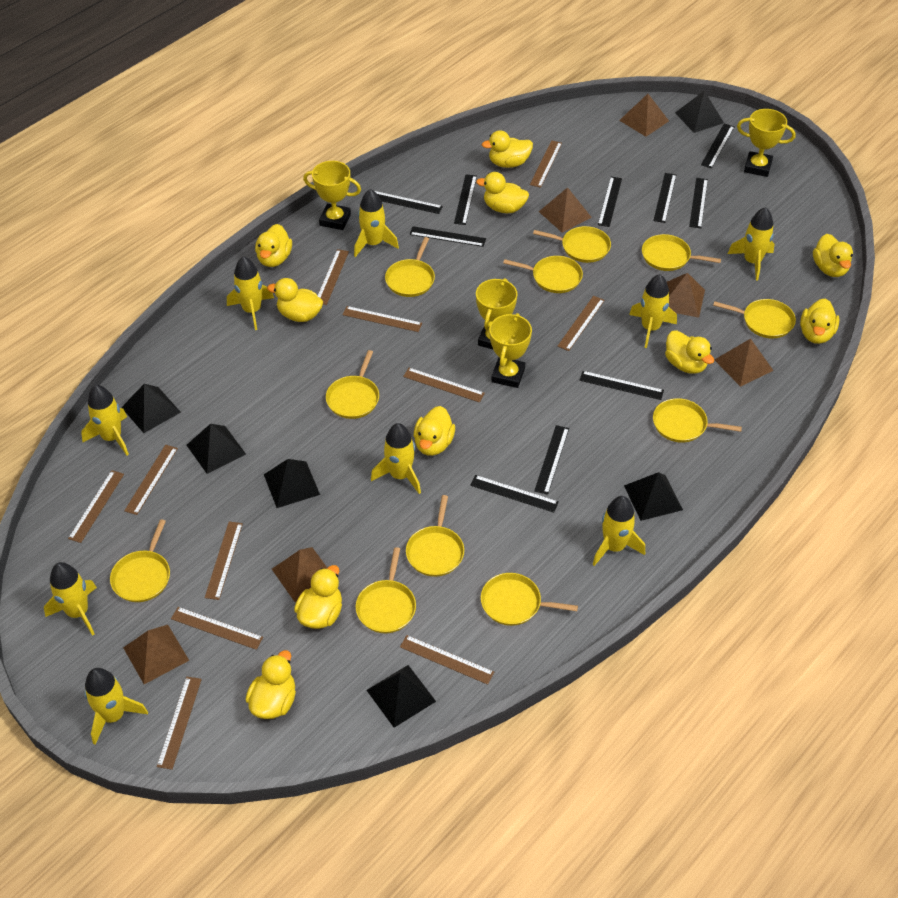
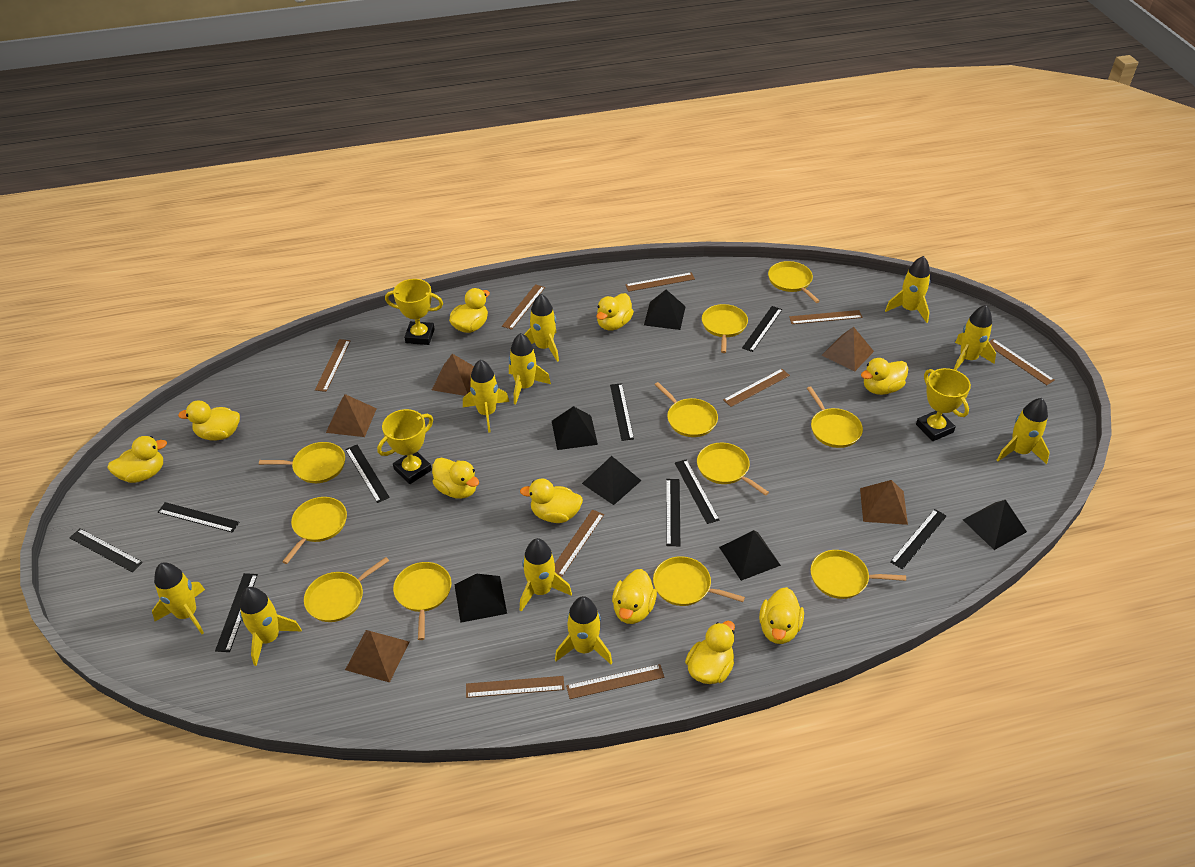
black ruler: [375,191,443,214] [409,226,486,247] [454,174,477,225] [470,475,559,513] [534,425,569,495] [579,371,664,400] [598,177,622,227] [653,173,676,223] [689,178,708,228] [701,124,735,168] = 10 -> [69,529,143,572] [158,502,240,533] [215,573,258,652] [345,445,390,503] [610,383,634,441] [666,479,680,546] [675,459,719,524] [742,306,782,352] [890,509,947,570] = 9
brown pyramid: [123,625,189,684] [272,547,327,602] [539,187,592,232] [619,94,669,137] [667,273,705,318] [714,338,774,387] = 6 -> [326,394,377,437] [345,630,409,683] [432,354,474,396] [822,327,874,372] [860,480,908,525] = 5
brown ruler: [68,470,124,543] [124,445,178,515] [157,677,202,770] [171,607,263,650] [205,521,243,600] [318,249,349,305] [342,306,422,332] [400,635,494,685] [403,368,485,403] [530,140,562,188] [557,296,605,351] = 11 -> [315,339,350,392] [466,676,565,698] [502,284,545,330] [555,509,604,577] [566,664,665,699] [625,272,695,292] [723,369,790,407] [789,310,863,324] [989,339,1054,385] = 9
yellow rocket: [44,562,97,636] [81,385,129,456] [85,668,148,745] [227,256,274,330] [354,189,399,257] [371,423,421,494] [593,496,645,566] [629,274,677,348] [728,207,775,281] = 9 -> [152,562,205,634] [240,587,302,666] [463,359,509,433] [509,333,551,405] [520,538,572,612] [524,294,559,362] [555,596,612,664] [885,256,930,323] [954,305,996,370] [997,398,1050,464] = 10
yellow trophy: [303,161,361,230] [476,278,517,349] [489,313,532,388] [737,109,796,177] = 4 -> [377,409,433,484] [385,279,443,345] [916,368,971,441] = 3

